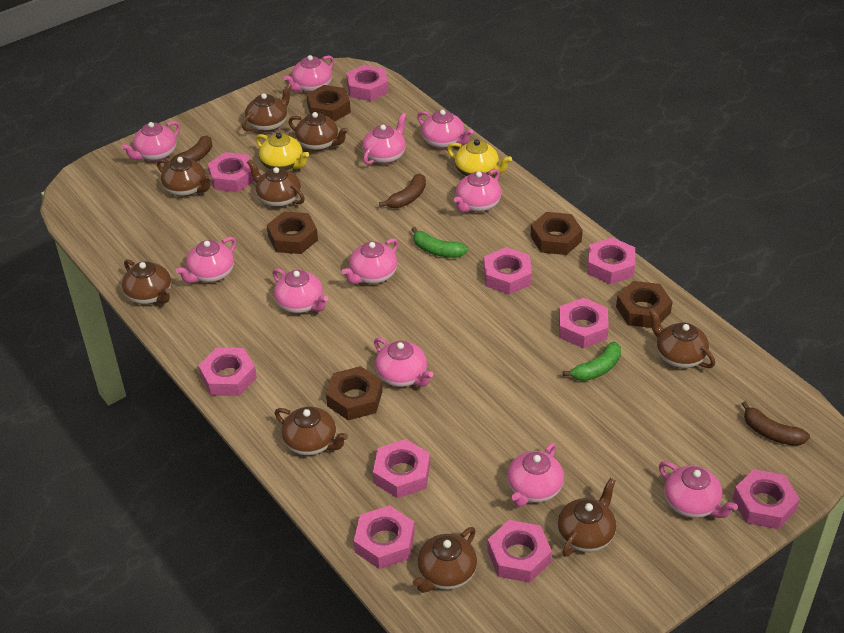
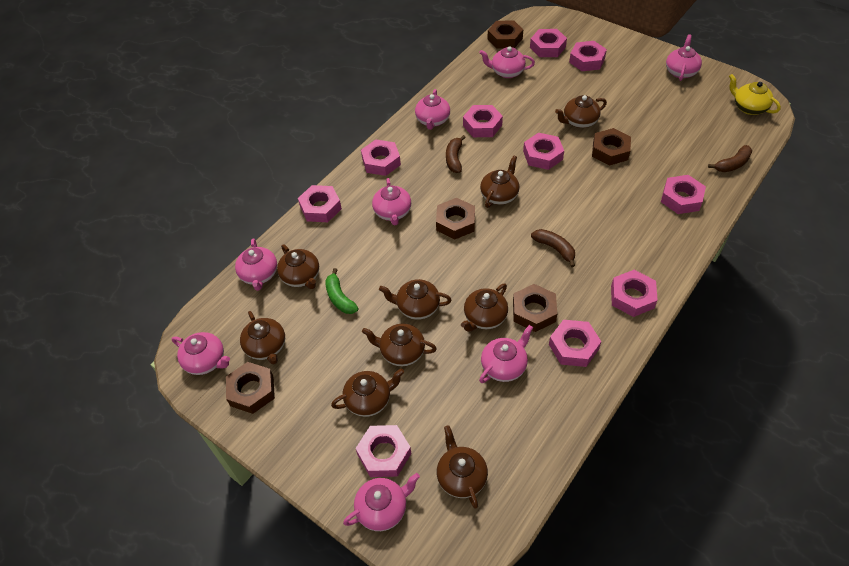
green banana: [411,227,468,258] [563,342,621,381] = 2 -> [325,268,358,314] = 1
pink teapot: [121,121,180,161] [176,237,236,283] [272,268,328,313] [283,55,334,93] [342,238,399,284] [362,113,407,165] [374,337,433,387] [417,110,473,149] [454,169,501,212] [507,443,564,507] [659,461,738,518] = 11 -> [172,332,230,375] [235,238,277,291] [343,473,420,531] [372,178,411,226] [415,89,450,130] [479,46,535,78] [479,325,533,383] [666,34,702,81] = 8
yellow teapot: [256,133,309,171] [447,139,512,176] = 2 -> [729,74,781,115] = 1

